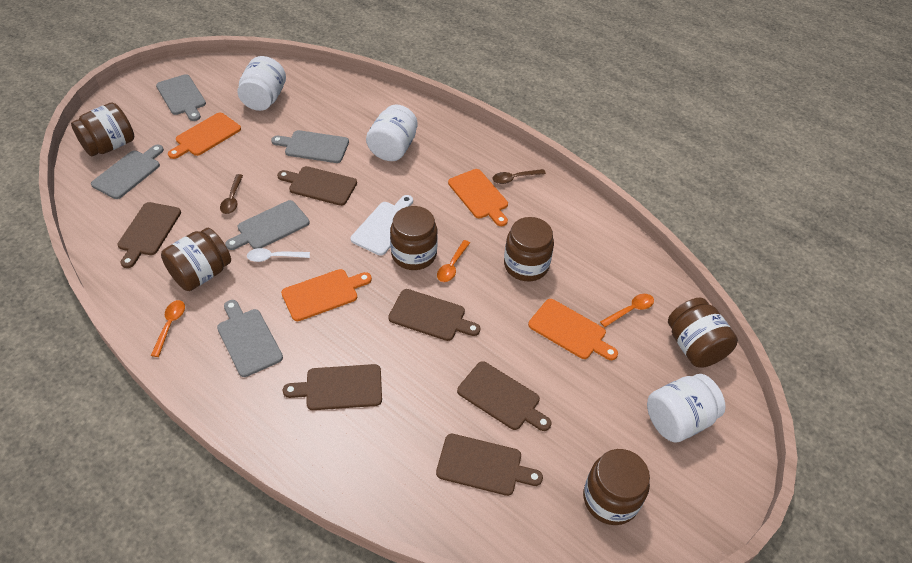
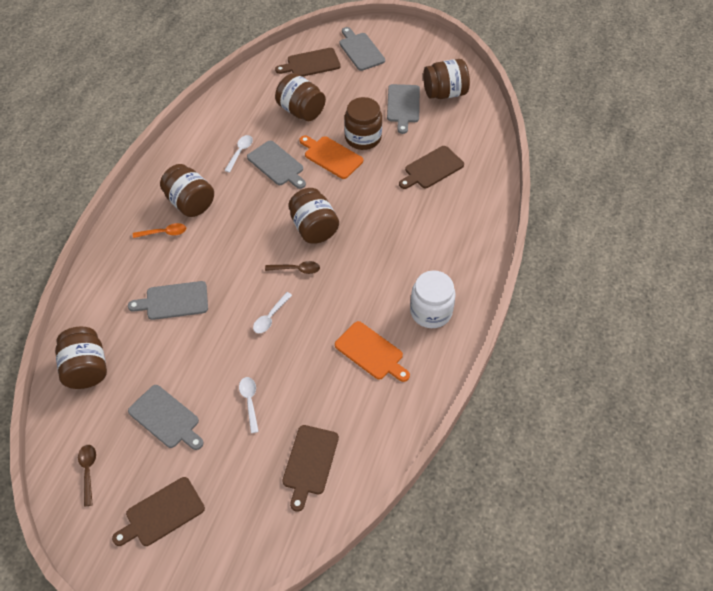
brown cutting board: [118,202,181,268] [277,166,357,206] [283,364,382,410] [388,289,481,341] [436,434,543,496] [457,361,551,431] = 6 -> [112,477,205,546] [275,48,341,77] [283,425,339,512] [399,146,464,189] = 4
orange cutting board: [168,113,241,159] [281,269,372,321] [448,169,508,226] [528,299,618,360] = 4 -> [299,136,363,179] [335,321,410,382] = 2
orange spoon: [151,300,185,357] [437,240,470,282] [600,294,654,327] = 3 -> [133,223,186,238] = 1
white cutting board: [351,195,413,255] = 1 -> none = 0
white jar: [237,56,286,111] [366,105,418,161] [647,374,726,443] = 3 -> [410,270,456,328] = 1
white spoon: [247,248,310,262] = 1 -> [224,135,253,173] [239,377,259,433] [253,292,292,333] = 3

